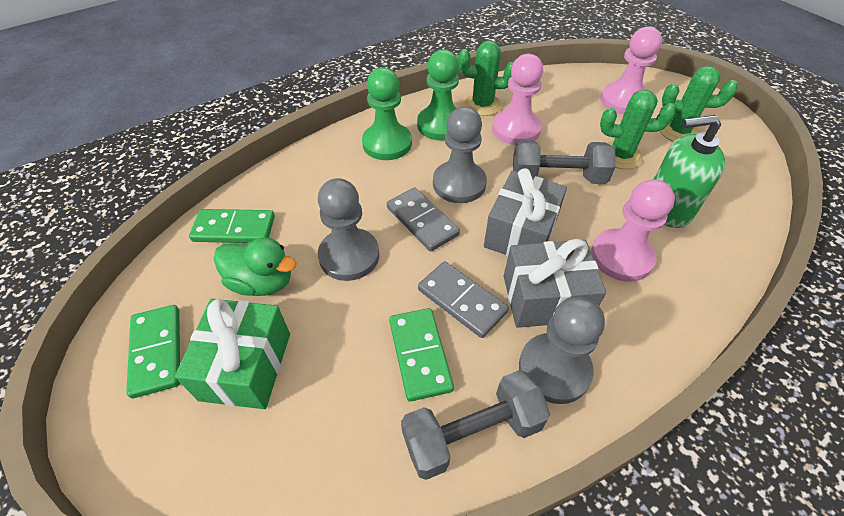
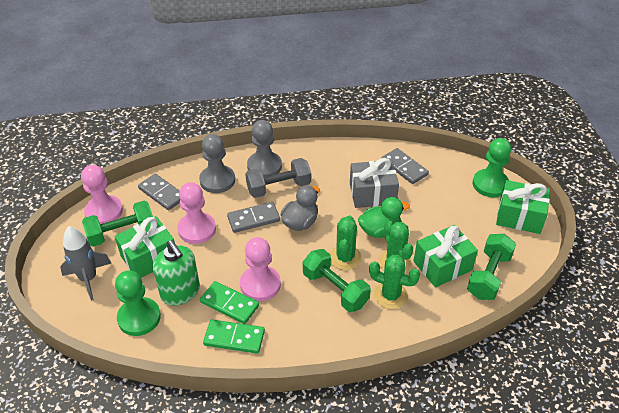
green domino: [126,305,180,398] [189,209,275,243] [389,308,454,402] = 3 -> [200,281,259,324] [203,320,265,354] = 2
green dumbbell: none = 0 -> [82,201,153,247] [303,249,371,312] [467,234,516,300] = 3
green gift: [175,299,290,409] = 1 -> [115,216,175,278] [413,225,478,288] [496,180,550,234] = 3
grey domino: [387,187,460,252] [418,261,509,338] = 2 -> [138,174,180,210] [227,202,280,233] [382,148,429,184] = 3
grey duck: none = 0 -> [281,185,320,231] = 1
grey dumbbell: [401,370,550,480] [513,140,615,184] = 2 -> [245,158,311,198] = 1
grey gift: [484,168,567,256] [504,239,606,328] = 2 -> [350,158,399,208] = 1
grey pawn: [318,178,379,281] [433,107,487,203] [519,296,605,404] = 3 -> [199,134,235,193] [247,120,282,177] = 2
grey rocket: none = 0 -> [60,226,111,301] = 1

